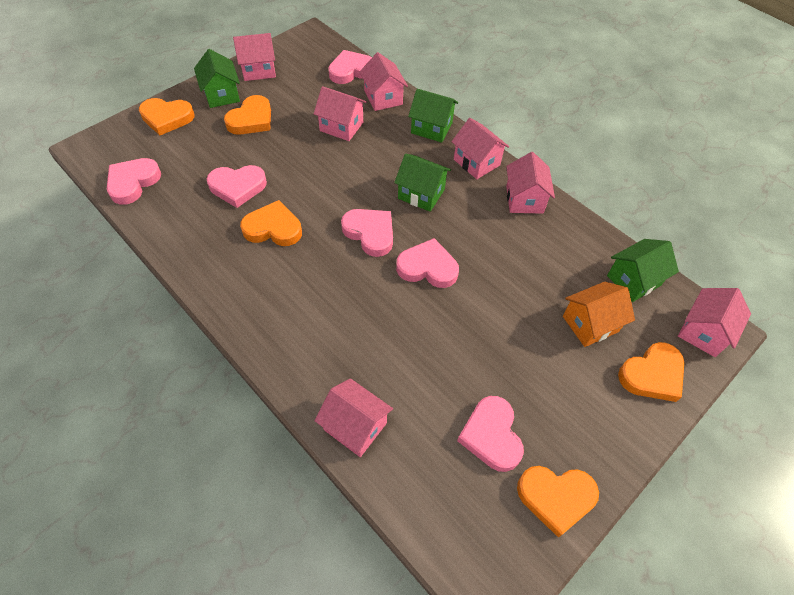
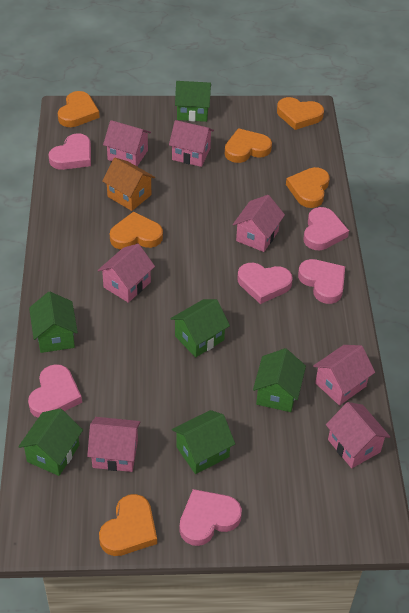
green house: [194,49,240,108] [394,154,451,212] [408,89,458,142] [607,239,679,302] = 4 -> [18,409,83,476] [29,291,78,353] [170,299,230,357] [172,410,235,474] [175,81,211,122] [253,348,306,412] = 6
orange heart: [139,98,195,135] [224,95,271,135] [240,200,302,246] [517,466,599,537] [618,342,684,402] = 5 -> [58,91,100,127] [99,494,157,556] [110,211,163,250] [225,128,272,163] [277,97,324,130] [286,167,330,208] = 6

